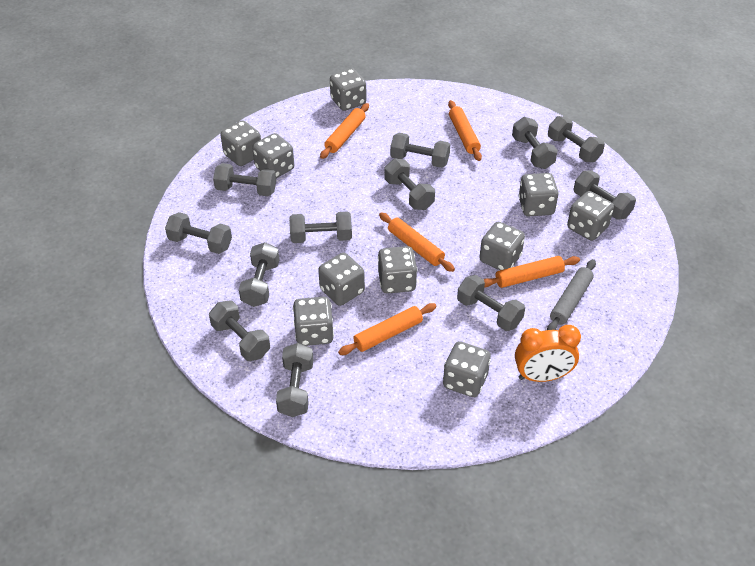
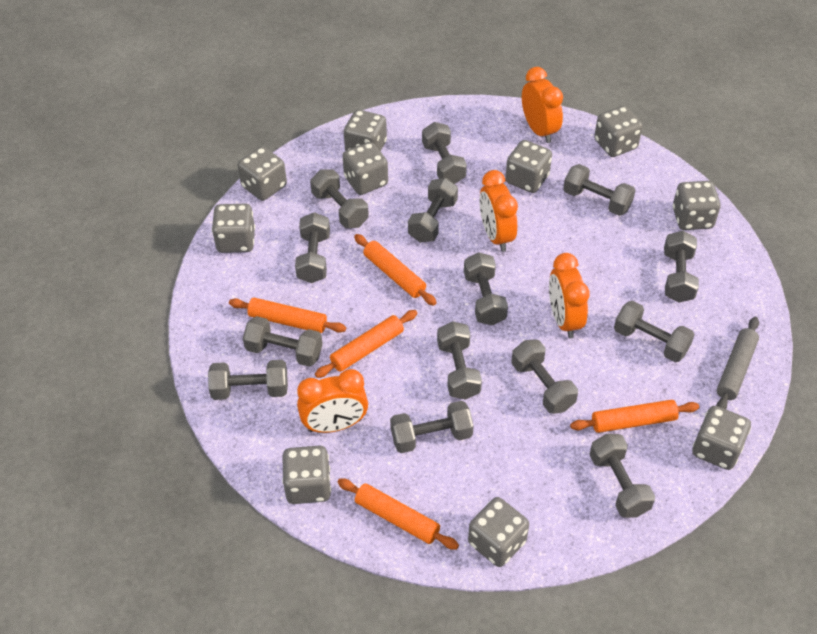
grey dumbbell: [165,212,232,254] [209,300,270,361] [213,163,276,196] [239,242,279,307] [276,343,313,417] [289,211,352,243] [384,159,435,210] [390,133,450,168] [457,275,525,331] [512,117,558,169] [548,116,605,162] [573,170,636,220] = 12 -> [208,360,288,400] [243,316,323,367] [295,212,330,283] [310,169,369,228] [390,401,474,453] [408,178,458,242] [422,122,467,184] [437,321,482,399] [464,252,508,325] [511,340,578,414] [563,164,635,216] [589,434,655,518] [614,301,695,362] [664,231,699,303] = 14
orange clock: [515,325,581,382] = 1 -> [297,369,368,433] [480,170,518,252] [522,67,563,143] [549,253,590,338] = 4

